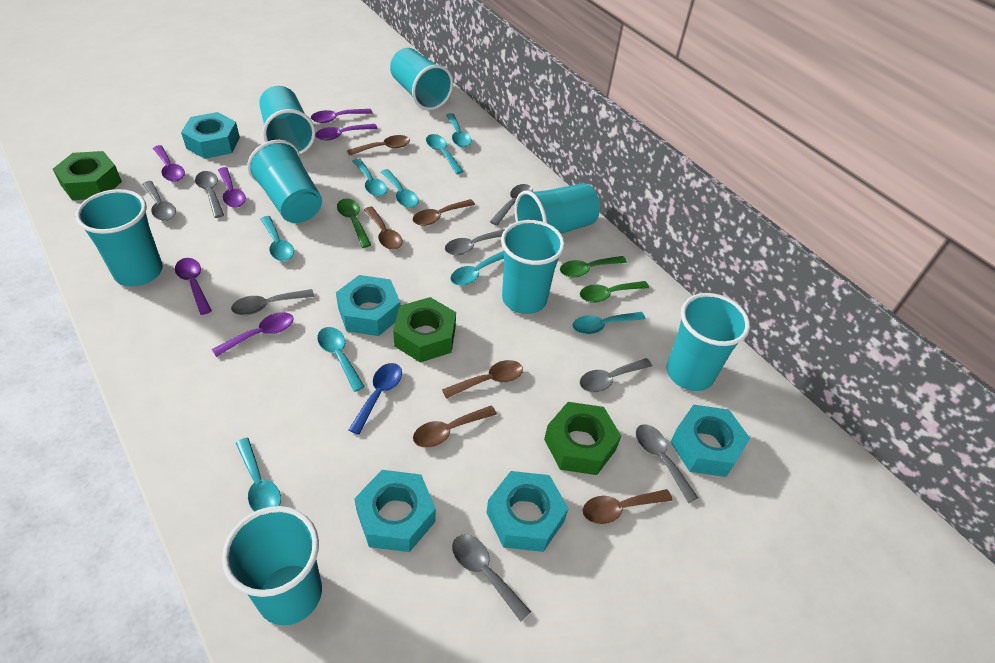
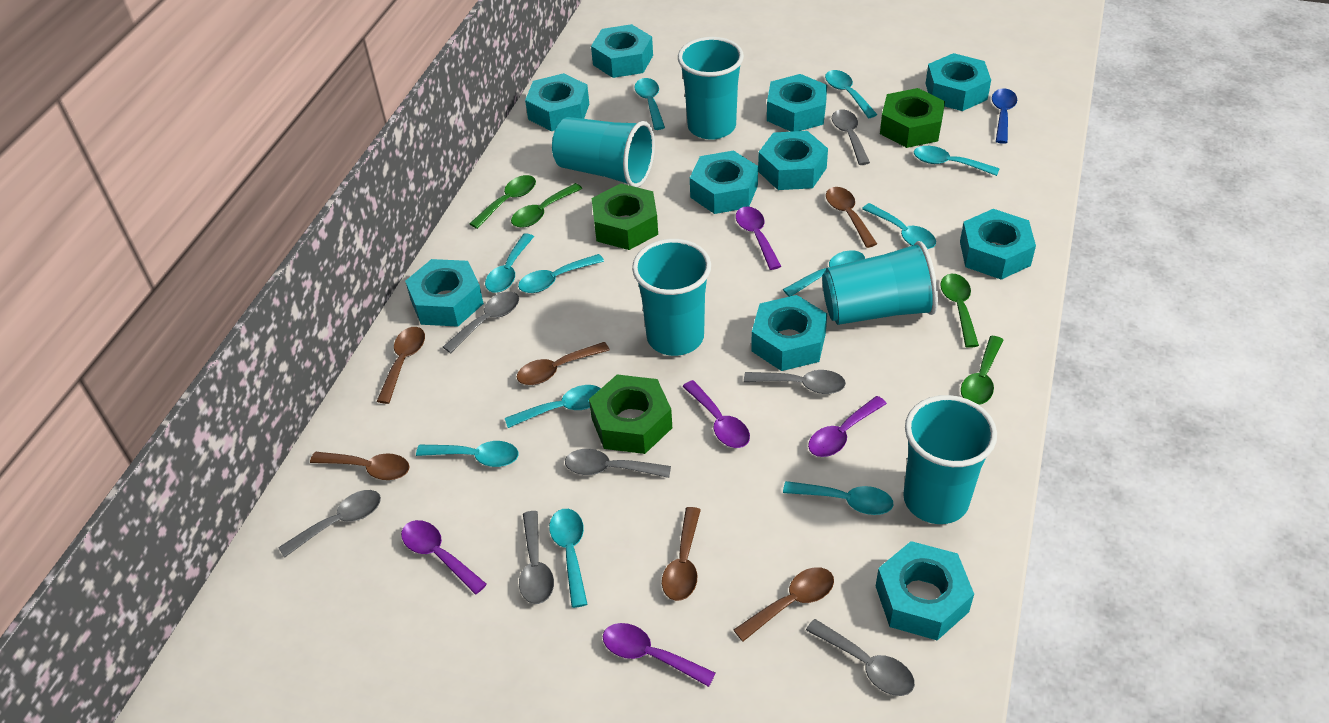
green spoon: [337,198,371,248] [560,256,627,278] [580,281,649,303] = 3 -> [469,175,536,229] [511,183,583,228] [940,274,979,348] [961,336,1003,405] = 4
grey spoon: [143,181,176,221] [195,171,224,218] [231,289,314,315] [445,229,505,255] [452,534,531,622] [490,184,533,226] [580,358,652,392] [636,424,698,503] = 8 -> [278,490,381,558] [443,291,519,353] [519,511,554,604] [565,449,671,478] [744,370,846,394] [806,619,915,696] [832,109,870,165] = 7
purple spoon: [153,145,185,182] [175,258,212,315] [212,312,294,357] [218,167,246,208] [311,109,373,123] [315,124,378,140] = 6 -> [401,520,487,595] [603,623,716,687] [682,380,750,448] [736,206,781,270] [808,396,887,457] = 5
turquoise cup: [75,189,163,287] [222,506,322,625] [247,140,322,223] [259,86,316,155] [390,48,453,110] [501,220,565,314] [514,183,600,234] [666,293,750,391] = 8 -> [552,117,655,188] [632,239,711,356] [678,37,744,140] [822,241,938,325] [903,395,997,524] = 5
turquoise nut: [181,112,240,159] [336,275,400,336] [354,470,436,552] [486,471,569,552] [670,405,750,477] = 5 -> [405,259,484,327] [525,73,589,131] [591,24,653,78] [690,151,758,214] [751,295,827,371] [758,131,828,190] [767,74,827,132] [876,541,974,640] [926,53,991,111] [960,209,1036,280] = 10
turquoise spoon: [236,438,281,512] [261,216,294,261] [317,327,365,392] [352,159,387,196] [381,169,419,208] [426,134,464,174] [446,113,472,147] [450,251,504,286] [573,312,646,335] = 9 -> [416,441,518,467] [485,233,534,293] [505,385,601,428] [518,254,604,293] [549,509,587,608] [635,78,665,130] [783,250,865,297] [783,481,893,515] [825,70,877,118] [862,203,936,249] [914,146,1000,176] = 11

